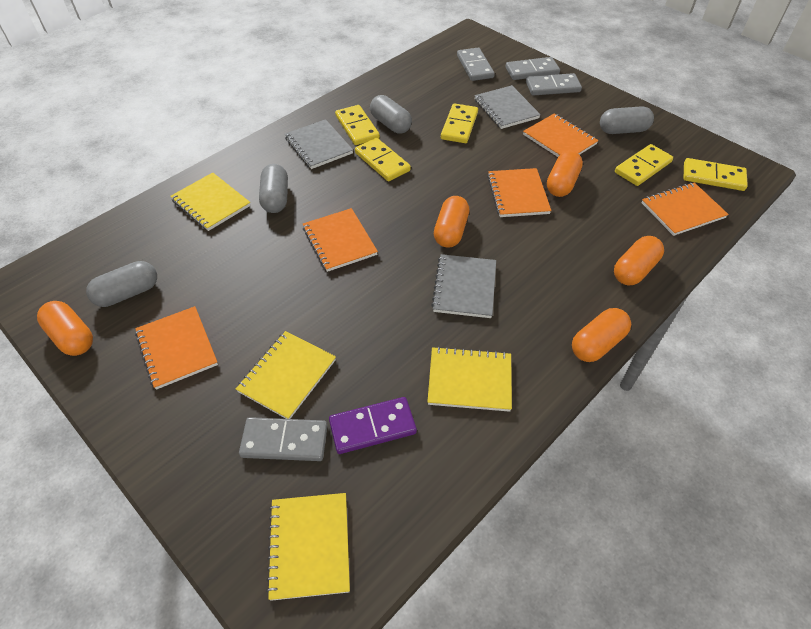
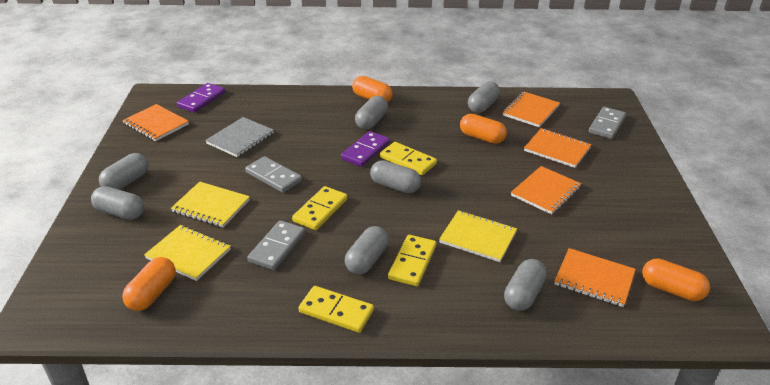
grey capsule: [86,261,157,307] [259,164,288,213] [370,95,412,134] [600,106,654,134] = 4 -> [91,186,144,220] [99,153,148,190] [345,226,389,275] [355,96,388,130] [370,160,421,193] [468,81,500,113] [504,259,547,311] = 7
grey domino: [239,417,328,461] [457,48,495,81] [506,57,560,80] [526,73,582,95] = 4 -> [245,156,302,193] [247,220,305,270] [589,107,626,139] = 3
grey notebook: [285,119,353,169] [431,254,496,318] [474,85,541,129] = 3 -> [205,117,274,157] = 1
orange capsule: [37,301,93,356] [434,196,469,248] [547,151,583,197] [572,308,631,362] [614,236,664,286] = 5 -> [122,257,176,311] [352,76,393,103] [460,114,507,144] [642,259,710,301] = 4
purple domino: [329,397,417,454] = 1 -> [177,83,225,113] [341,131,390,167] = 2
yellow domino: [335,105,380,145] [355,138,411,181] [441,103,478,143] [615,144,673,186] [684,158,748,191] = 5 -> [292,186,347,230] [299,286,374,333] [380,142,437,175] [388,235,436,286] = 4
yellow notebook: [170,173,251,231] [236,331,336,419] [266,493,350,601] [427,346,512,412] = 4 -> [144,225,231,281] [171,182,250,228] [439,210,517,262] = 3

